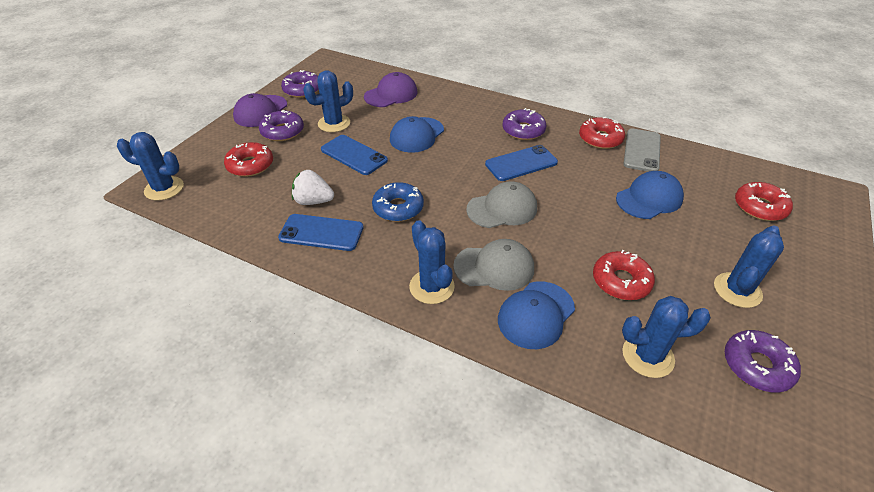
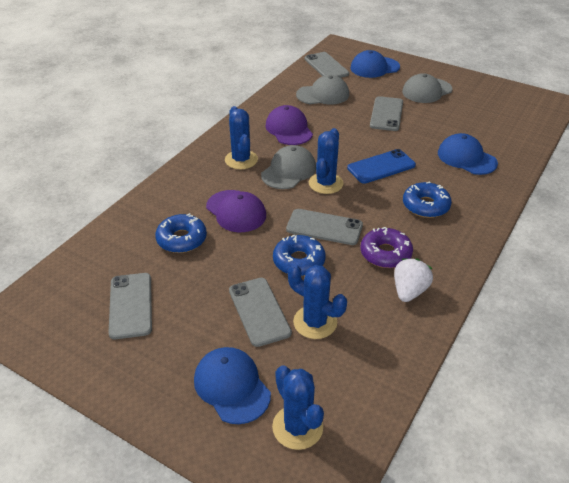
blue cactus: [117,132,184,201] [303,70,353,132] [409,220,455,304] [622,296,711,378] [714,226,784,308] = 5 -> [225,106,258,169] [272,365,324,450] [288,264,347,339] [309,128,344,194] = 4
blue donut: [372,182,424,222] = 1 -> [155,213,207,253] [273,235,326,276] [403,181,452,218] = 3
blue phone: [278,214,363,251] [321,135,388,175] [485,145,558,181] = 3 -> [347,149,416,184] = 1
grey cap: [453,239,534,291] [466,181,537,228] = 2 -> [261,145,316,189] [296,75,349,105] [402,73,452,103] = 3
grey phone: [624,129,661,172] = 1 -> [108,273,152,339] [229,278,292,347] [286,209,363,245] [305,52,349,78] [370,96,403,131] = 5
purple donut: [259,110,304,141] [281,70,319,98] [503,108,547,140] [725,330,801,392] = 4 -> [361,227,413,268] = 1
red donut: [224,142,273,177] [579,117,625,149] [593,250,655,300] [735,182,793,221] = 4 -> none = 0

